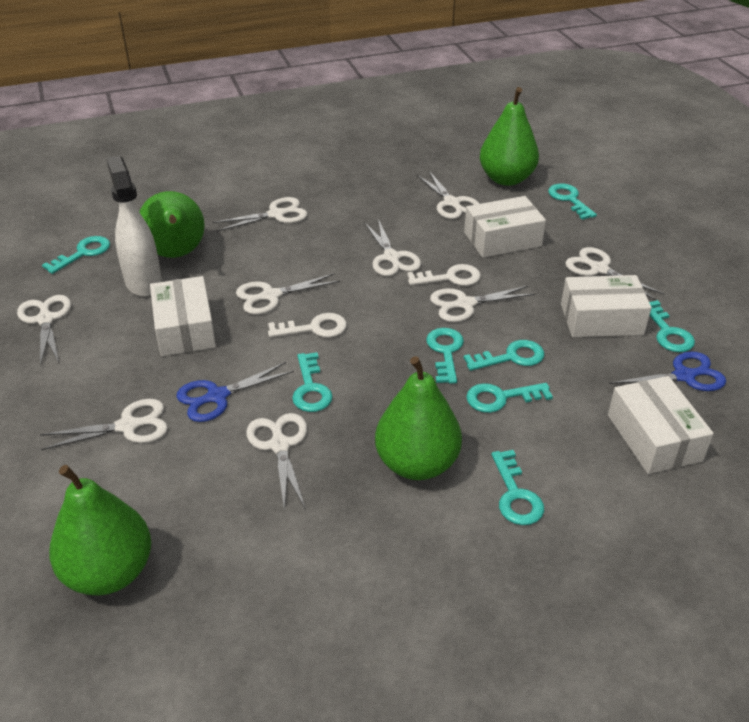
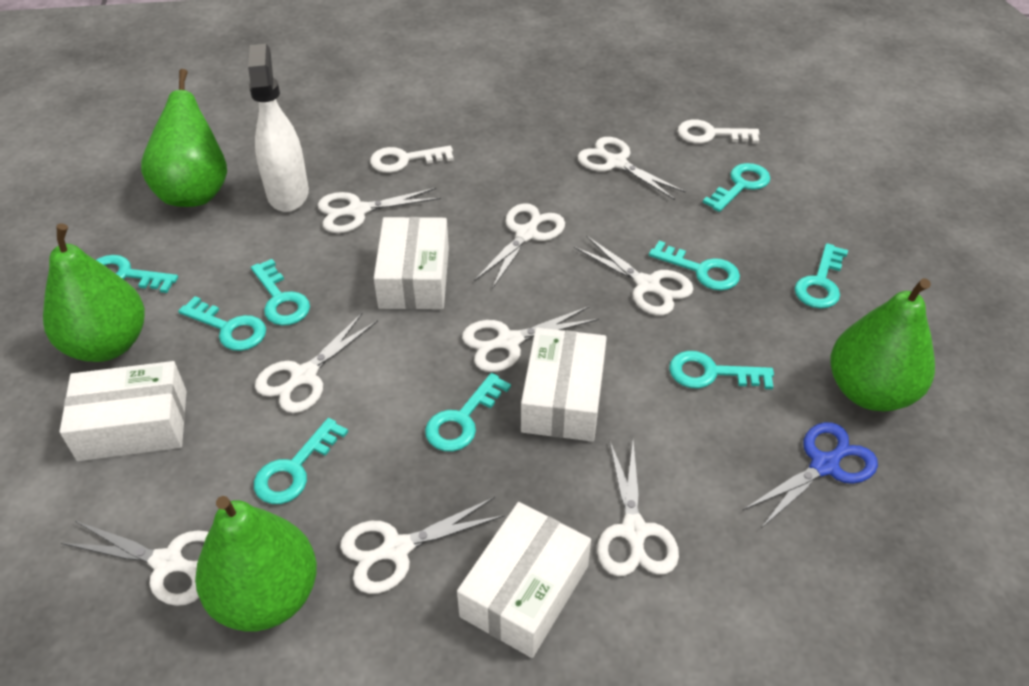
blue scissors: [176,362,294,422] [609,352,726,391] = 2 -> [743,422,878,528] = 1
turquoise key: [42,236,110,274] [292,352,333,412] [426,328,464,384] [464,340,544,371] [466,383,553,413] [491,450,544,525] [548,183,597,220] [649,300,695,352] = 8 -> [96,255,178,293] [178,296,266,351] [251,259,310,326] [254,418,348,504] [425,373,511,451] [649,241,740,291] [669,351,774,389] [703,163,771,212] [794,243,848,309] = 9

